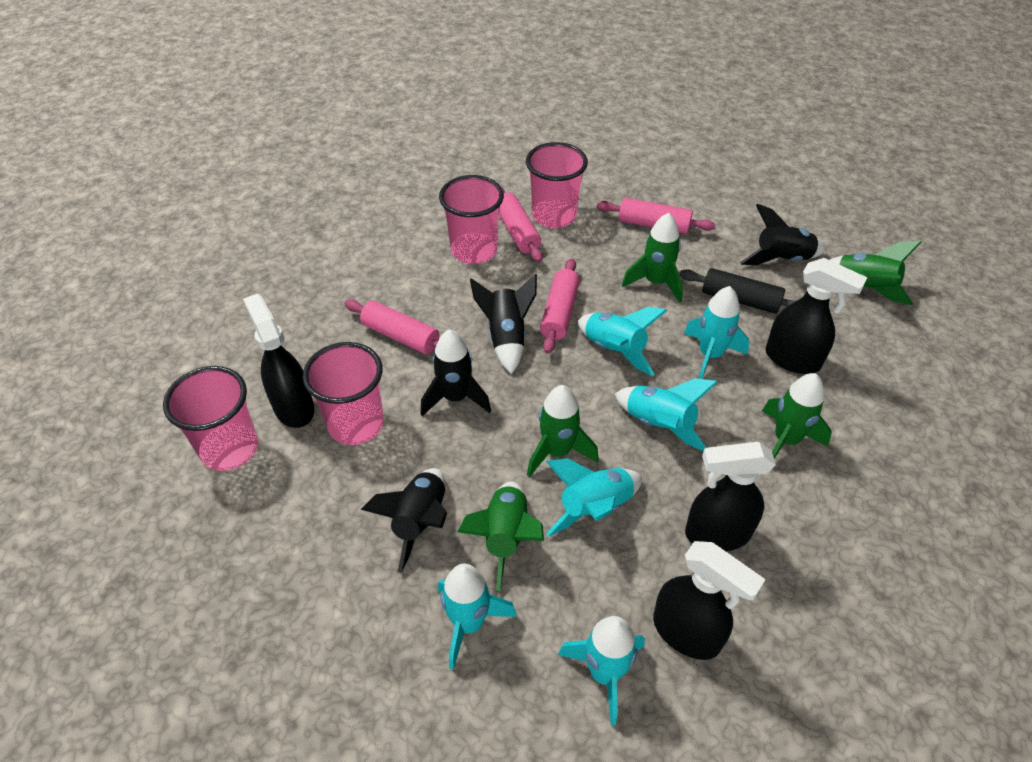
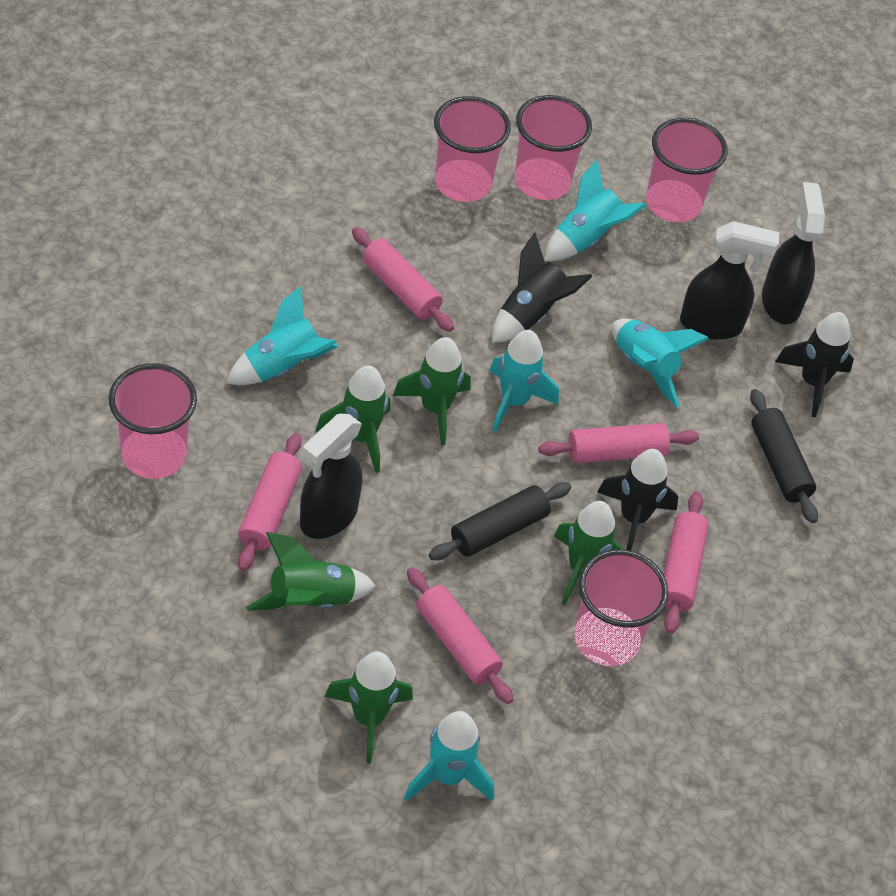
black rocket: [361,468,447,573] [420,329,491,416] [470,274,537,374] [740,204,826,265] = 4 -> [492,233,593,343] [597,449,678,551] [775,312,854,417] = 3
black rolling pin: [680,268,797,314] = 1 -> [429,482,571,560] [750,389,818,523] = 2
black spray bottle: [243,294,314,428] [653,541,766,660] [685,442,776,551] [765,258,867,374] = 4 -> [300,414,362,539] [680,221,779,340] [762,182,825,324] = 3
pink cup: [163,366,258,471] [303,342,384,445] [439,175,504,264] [526,142,588,228] = 4 -> [109,363,197,479] [434,96,511,202] [515,95,592,200] [574,549,669,666] [646,118,728,222] = 5
pink rolling pin: [344,300,439,354] [499,187,543,262] [540,258,580,354] [597,198,716,234] = 4 -> [238,433,302,571] [352,227,454,332] [407,567,514,704] [538,423,699,463] [664,491,709,634] = 5
turquoise rocket: [438,564,517,670] [546,458,642,537] [558,616,645,726] [578,307,667,376] [615,378,718,451] [684,286,749,379] = 6 -> [226,285,338,385] [404,711,494,801] [489,330,559,433] [544,160,647,261] [612,319,709,407] = 5

